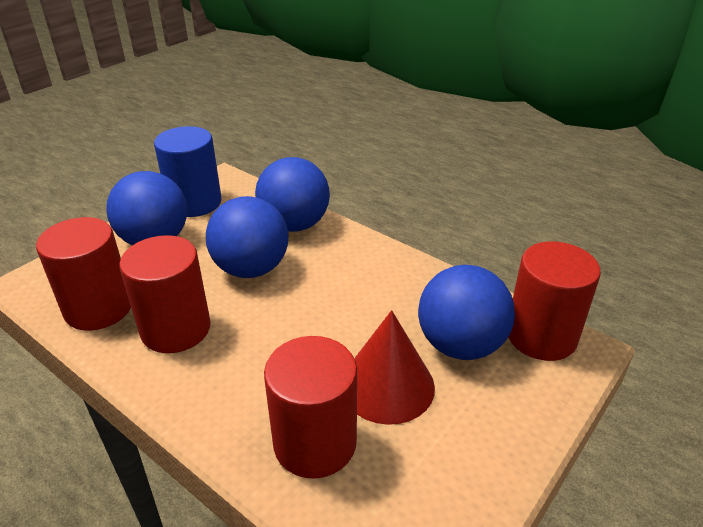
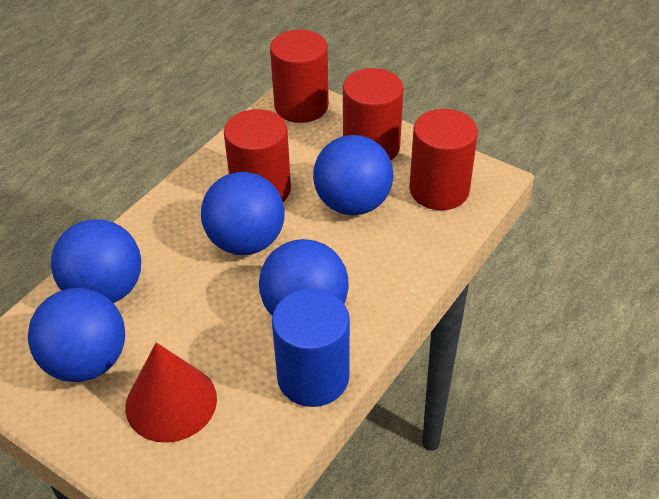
blue ball: [106,171,187,245] [206,196,288,278] [255,157,330,232] [418,265,515,360] = 4 -> [28,288,125,382] [51,219,141,303] [201,172,285,255] [259,239,349,316] [313,135,393,216] = 5

